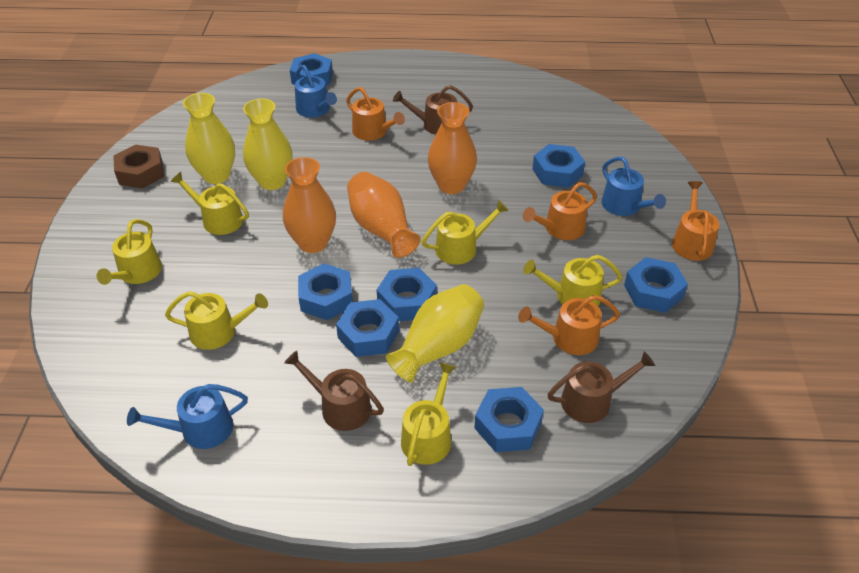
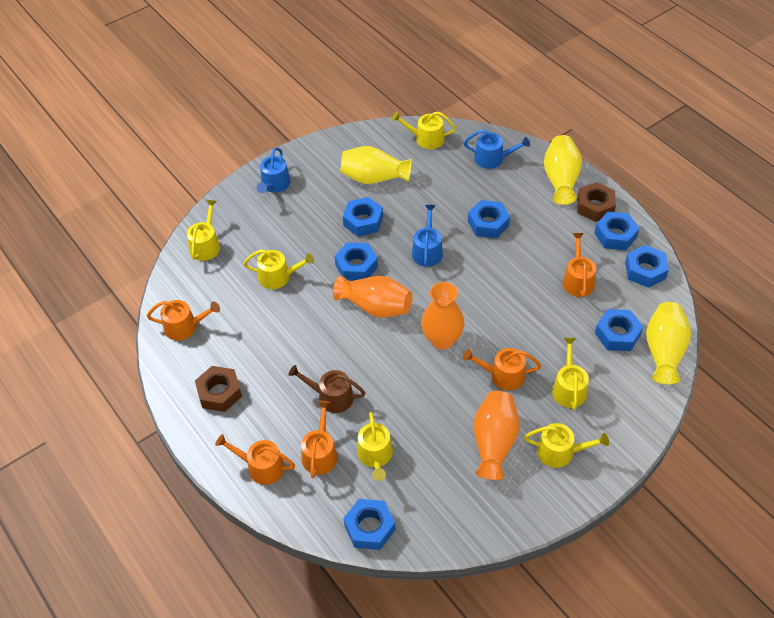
brown nut: [113,144,164,189] = 1 -> [195,366,242,412] [577,182,616,222] = 2
brown watering can: [284,351,384,431] [393,85,473,135] [548,351,655,423] = 3 -> [288,365,365,413] = 1
orange watering can: [346,87,405,141] [518,295,620,355] [523,182,597,240] [672,181,719,261] = 4 -> [147,300,220,341] [215,434,295,485] [301,401,338,479] [463,348,541,390] [563,233,596,297] = 5

